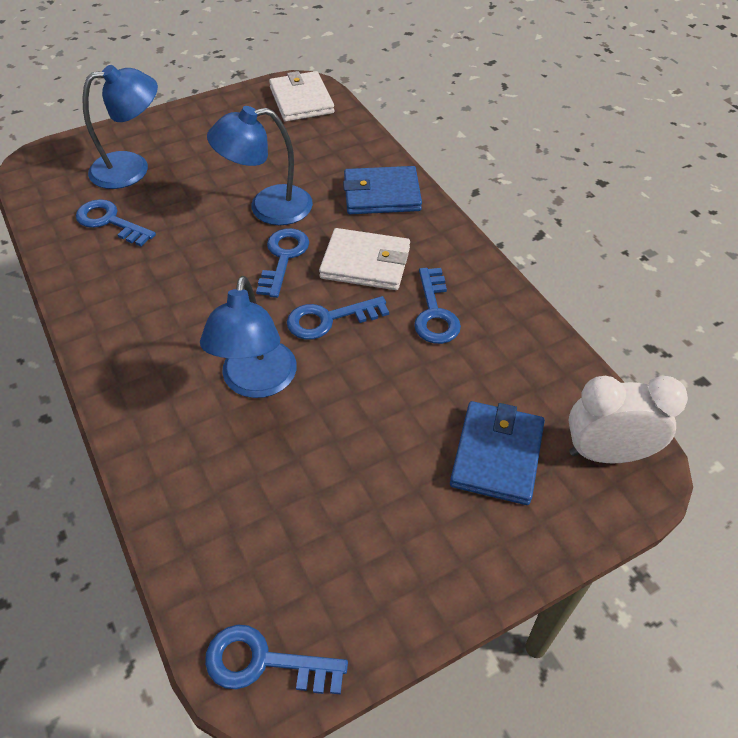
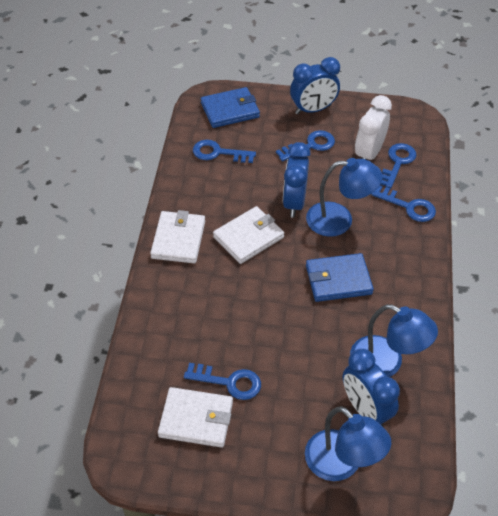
blue clock: none = 0 -> [283,142,311,218] [290,57,340,114] [343,349,400,426] = 3
white wallet: [269,71,334,122] [319,228,410,290] = 2 -> [150,210,205,263] [158,387,233,448] [213,206,284,264] = 3

